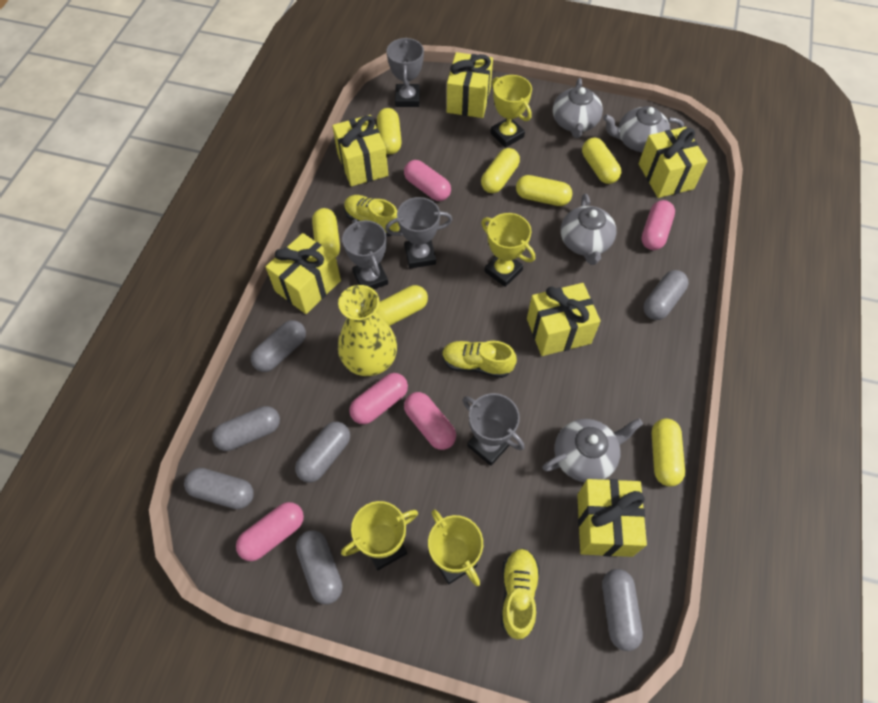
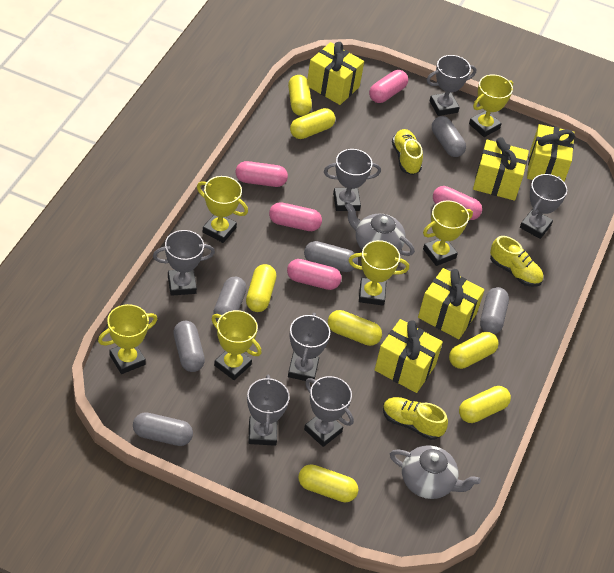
grey capsule: [184,468,254,509] [212,406,280,451] [251,320,306,372] [295,422,350,483] [296,530,343,604] [602,569,643,651] [644,270,688,320] = 7 -> [133,412,193,446] [173,321,205,372] [213,277,247,322] [304,241,358,272] [432,116,466,157] [480,287,509,334] = 6
grey teapot: [542,419,643,482] [553,78,603,138] [561,194,616,265] [603,106,684,152] = 4 -> [345,203,415,256] [390,445,481,499] = 2
grey trophy: [342,219,388,289] [385,197,452,269] [386,37,424,107] [463,393,524,466] = 4 -> [153,230,215,296] [247,375,290,446] [288,313,330,381] [304,376,354,447] [324,149,381,211] [427,55,476,116] [520,174,567,239] = 7
yellow gift: [266,233,341,314] [332,115,388,186] [447,52,493,118] [527,283,601,356] [577,479,647,557] [639,127,708,198] = 6 -> [307,42,364,105] [375,319,443,393] [418,268,485,339] [473,137,529,201] [527,124,575,182] = 5
yellow trophy: [341,501,418,570] [428,510,483,586] [481,213,535,287] [490,75,532,148] = 4 -> [98,304,157,374] [197,176,248,243] [212,310,262,380] [348,240,409,306] [423,200,473,266] [469,75,513,137] = 6
yellow vase: [338,285,397,376] = 1 -> none = 0

